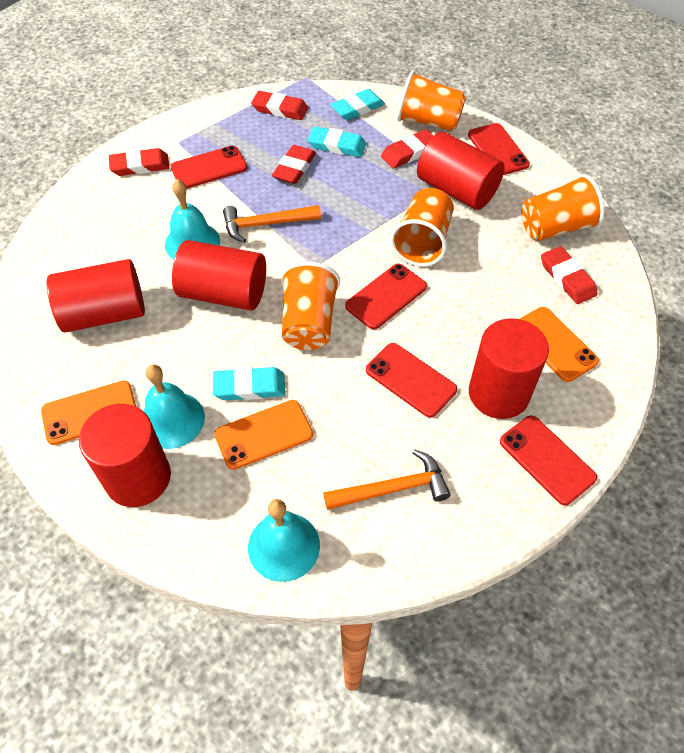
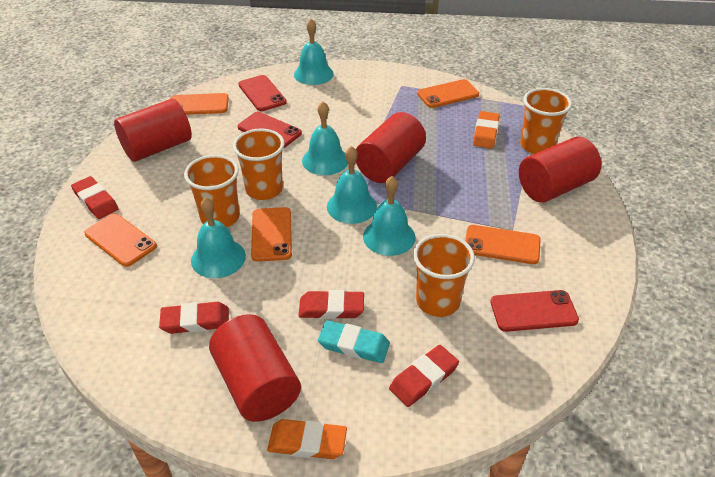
orange eraser: none = 0 -> [267,419,347,459] [473,111,500,149] = 2
orange hammer: [223,205,321,243] [323,449,451,510] = 2 -> none = 0
orange phone: [41,381,136,445] [214,400,313,470] [520,307,599,382] = 3 -> [84,213,157,267] [170,93,229,115] [251,207,292,262] [417,79,479,108] [465,225,541,264] = 5
red cylinder: [46,259,145,332] [79,404,171,507] [172,240,266,310] [417,132,505,210] [469,318,549,419] = 5 -> [114,99,192,162] [209,314,301,422] [356,112,426,183] [519,137,601,203] = 4
red eraser: [109,148,170,176] [251,91,308,120] [272,145,316,184] [381,129,434,169] [541,246,597,304] = 5 -> [71,176,119,219] [159,302,229,334] [298,290,364,319] [389,345,459,407] = 4
red phone: [171,146,247,189] [345,264,427,329] [366,343,457,418] [468,123,530,175] [500,416,597,505] = 5 -> [238,75,287,111] [238,112,302,148] [490,290,579,332] = 3
turquoise bell: [143,365,205,449] [165,179,220,260] [248,499,320,582] = 3 -> [191,197,246,278] [294,19,334,85] [302,101,348,175] [327,146,377,224] [363,176,416,256] = 5
turquoise eraser: [213,367,285,400] [308,126,367,157] [330,89,385,120] = 3 -> [318,320,390,363] = 1

